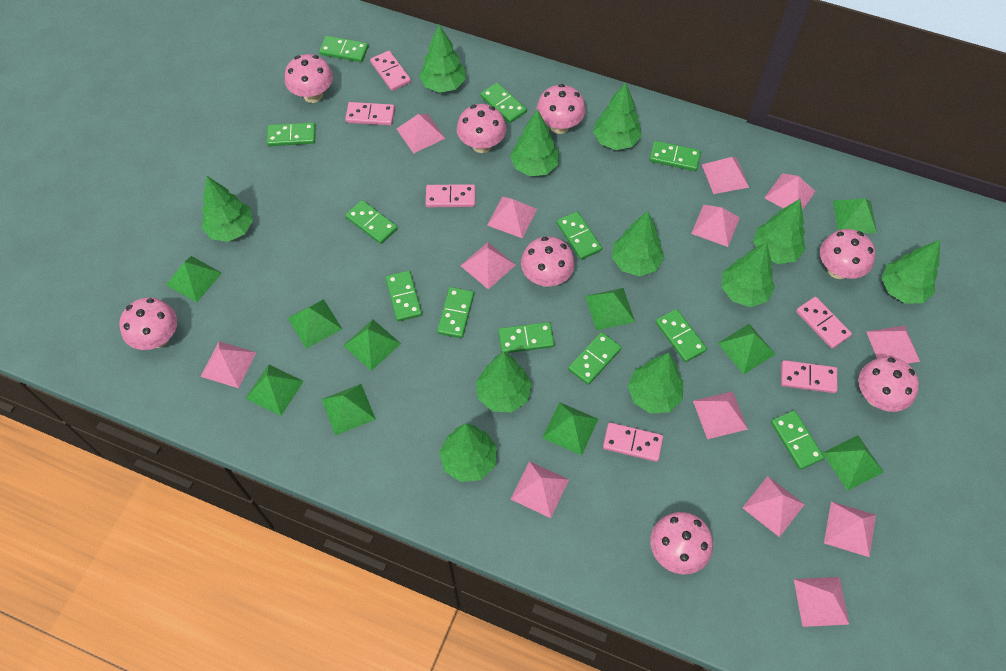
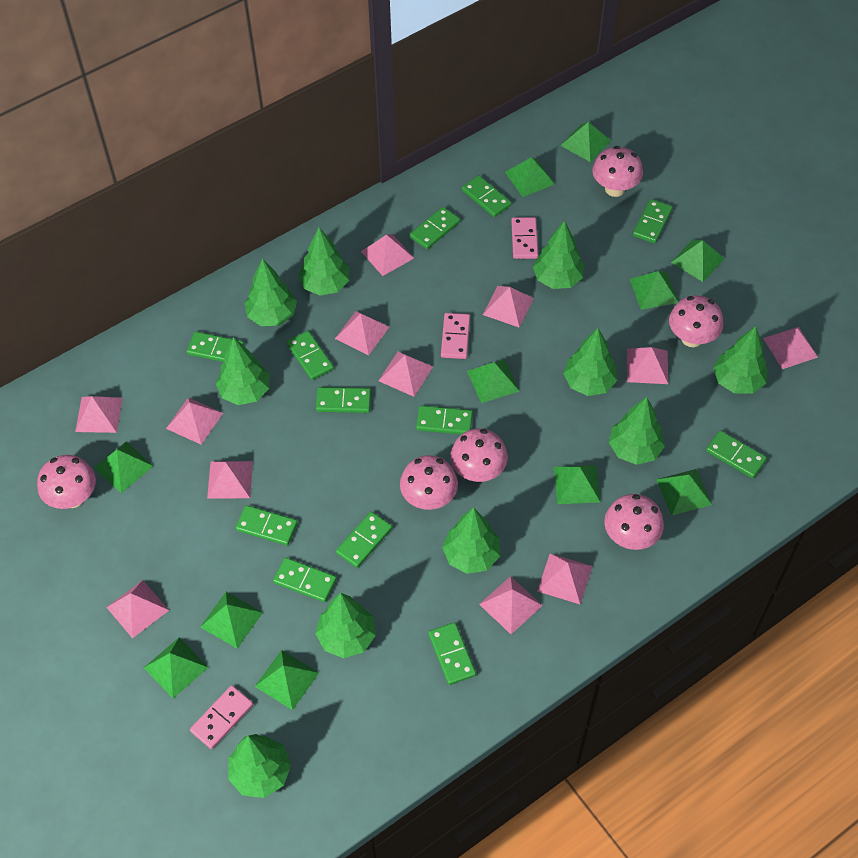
green pyramid: [166,256,222,302] [245,364,304,416] [288,299,342,349] [321,384,376,436] [343,319,401,371] [542,402,598,456] [585,288,635,330] [718,324,775,374] [823,435,883,491] [833,199,877,233] = 10 -> [94,442,153,493] [144,638,209,698] [200,592,263,648] [255,650,319,710] [467,360,519,403] [505,157,555,197] [554,465,601,504] [560,122,611,162] [630,271,678,310] [656,469,712,515] [671,239,725,282] = 11
green tree: [201,176,253,242] [419,25,466,93] [439,423,497,482] [476,352,532,412] [510,109,559,176] [593,82,642,150] [612,211,664,276] [628,353,683,414] [722,242,775,307] [753,199,805,264] [881,240,940,304] = 11 -> [216,337,269,405] [228,734,291,798] [245,258,297,326] [298,227,349,296] [315,593,376,658] [442,507,500,574] [533,221,584,289] [563,328,617,396] [609,397,665,465] [713,326,768,394] = 10
pink domino: [345,102,395,126] [370,51,411,91] [426,184,475,207] [603,422,663,462] [781,360,837,393] [796,297,852,349] = 6 -> [190,685,253,749] [441,313,470,359] [511,217,538,259] = 3
pink mushroom: [119,297,177,350] [285,54,333,103] [457,104,506,153] [521,236,575,287] [536,84,586,134] [650,512,713,574] [820,229,875,279] [859,357,919,412] = 8 -> [37,455,96,509] [400,455,458,510] [450,429,508,482] [593,146,643,197] [604,494,664,550] [669,296,724,347] = 6
pink pyramid: [201,341,256,388] [396,114,446,154] [461,242,515,289] [487,197,537,238] [511,461,569,518] [691,205,740,247] [693,391,748,439] [702,157,749,194] [742,476,805,537] [764,173,816,210] [794,577,849,627] [824,501,876,557] [867,325,920,364] = 13 -> [75,396,123,433] [106,580,169,638] [166,398,223,445] [207,461,253,499] [335,311,390,355] [361,234,414,276] [379,352,433,397] [479,576,543,634] [483,286,534,328] [537,553,592,604] [627,347,668,384] [763,327,818,369] = 12

